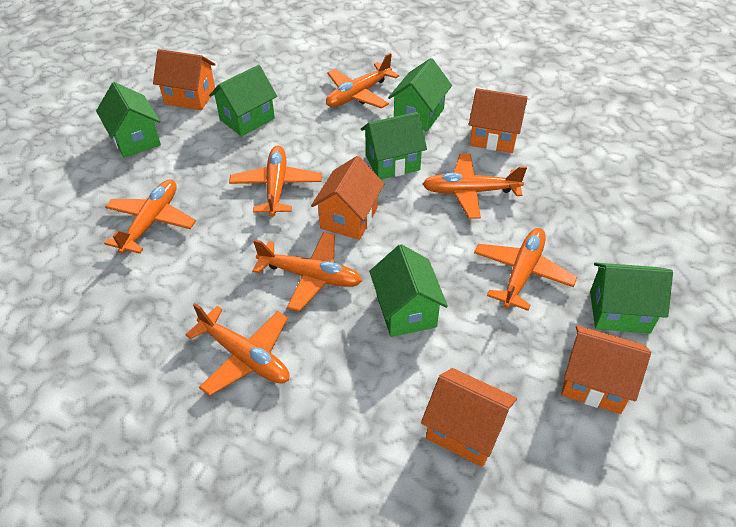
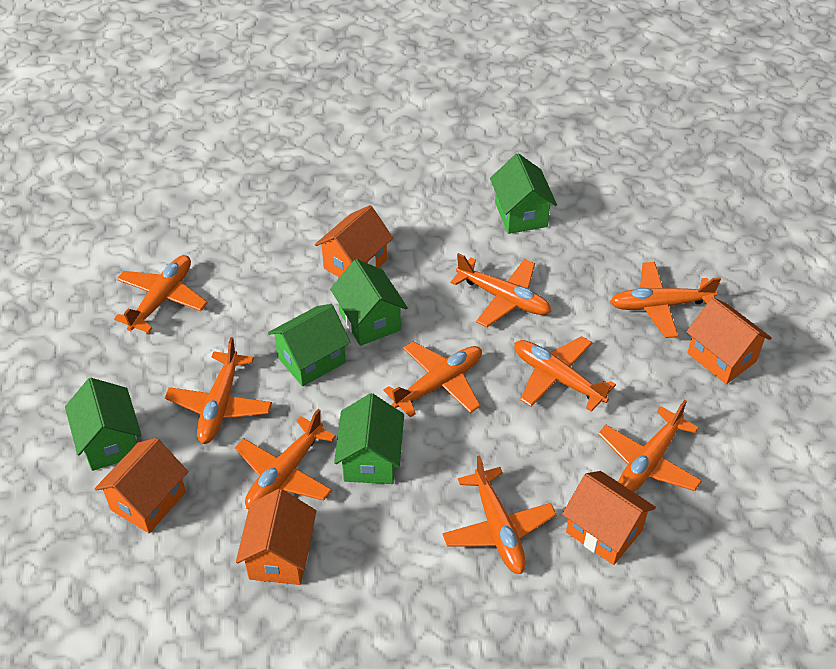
green house: [96,82,161,158] [209,65,277,136] [361,112,427,179] [369,244,448,337] [388,58,452,132] [590,263,673,333] = 6 -> [65,378,141,471] [268,304,351,386] [330,259,408,346] [334,393,404,484] [490,153,557,234] = 5
orange plane: [104,179,196,254] [185,303,290,396] [229,145,322,217] [252,232,362,312] [326,53,399,109] [423,154,527,219] [474,228,577,311] = 7 -> [114,255,207,333] [165,337,272,444] [235,409,336,509] [383,341,482,418] [442,455,556,574] [450,253,551,327] [514,336,616,412] [598,400,702,492] [610,262,721,338] = 9

